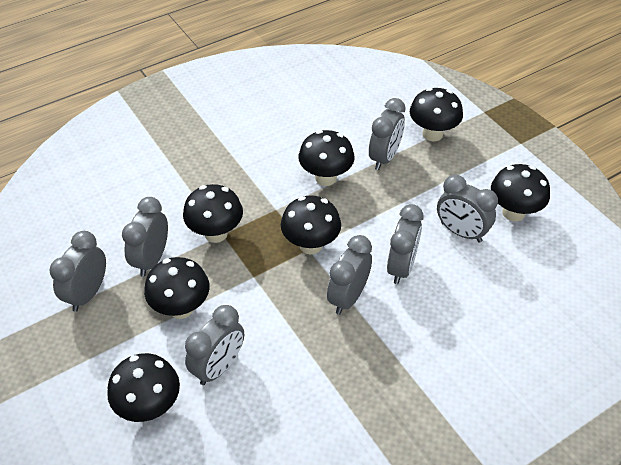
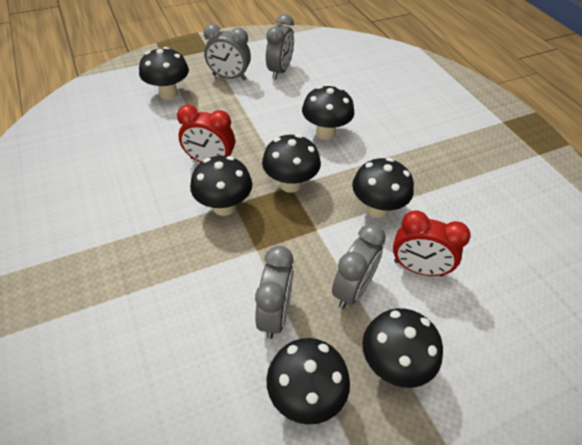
grey clock: [49,231,106,312] [122,197,168,277] [185,305,244,385] [327,235,372,315] [369,98,406,170] [387,204,423,284] [437,175,498,242] = 7 -> [204,24,251,80] [255,246,294,339] [266,14,294,79] [332,224,386,309] = 4
red clock: none = 0 -> [177,105,235,162] [393,210,471,277] = 2

